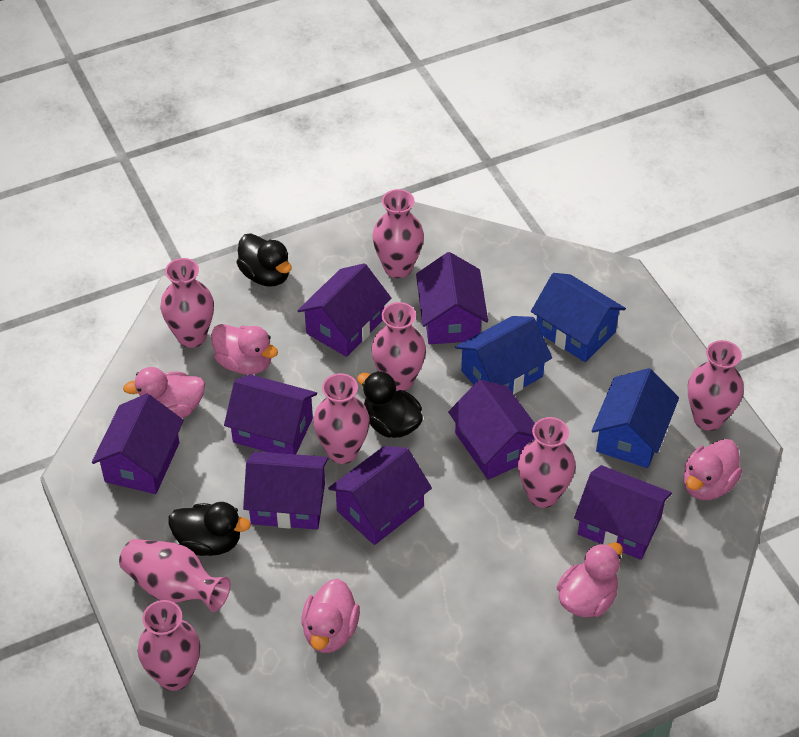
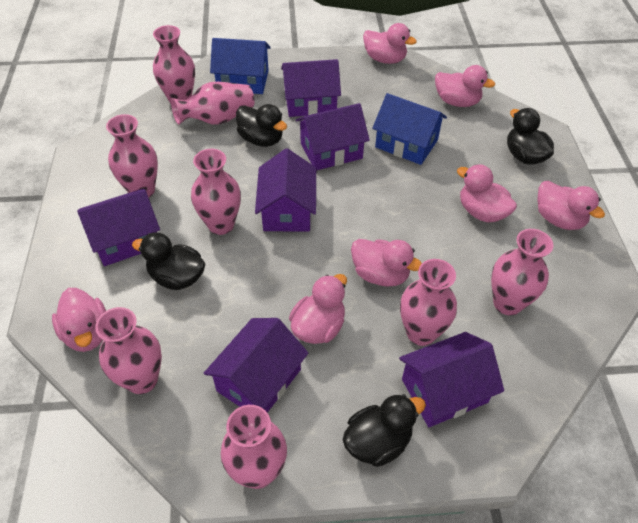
black duck: [169,502,251,556] [236,233,291,287] [357,371,423,438] = 3 -> [132,232,205,290] [236,104,287,147] [343,394,426,467] [507,108,554,165] = 4
blue house: [455,316,552,394] [531,273,626,362] [592,368,679,468] = 3 -> [210,38,271,94] [372,93,447,165] = 2
pink duck: [123,367,205,418] [211,324,278,375] [301,579,360,653] [556,542,623,617] [684,439,742,500] = 5 -> [52,288,106,352] [289,274,347,344] [351,239,422,286] [363,23,417,64] [435,65,495,107] [457,165,517,223] [537,181,605,230] = 7
purple house: [92,394,184,494] [224,374,317,454] [243,451,329,529] [297,263,391,357] [328,446,432,545] [416,252,488,344] [448,380,535,480] [574,465,672,560] = 8 -> [77,189,160,266] [204,318,308,413] [255,148,316,232] [281,59,341,117] [296,103,370,171] [399,332,504,427] = 6

